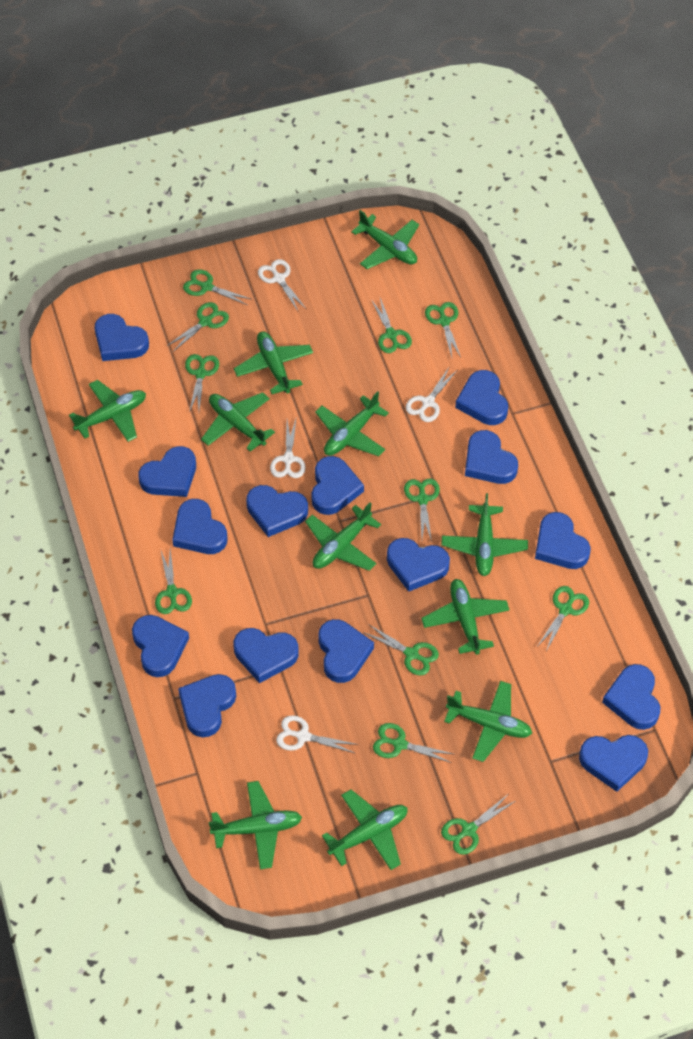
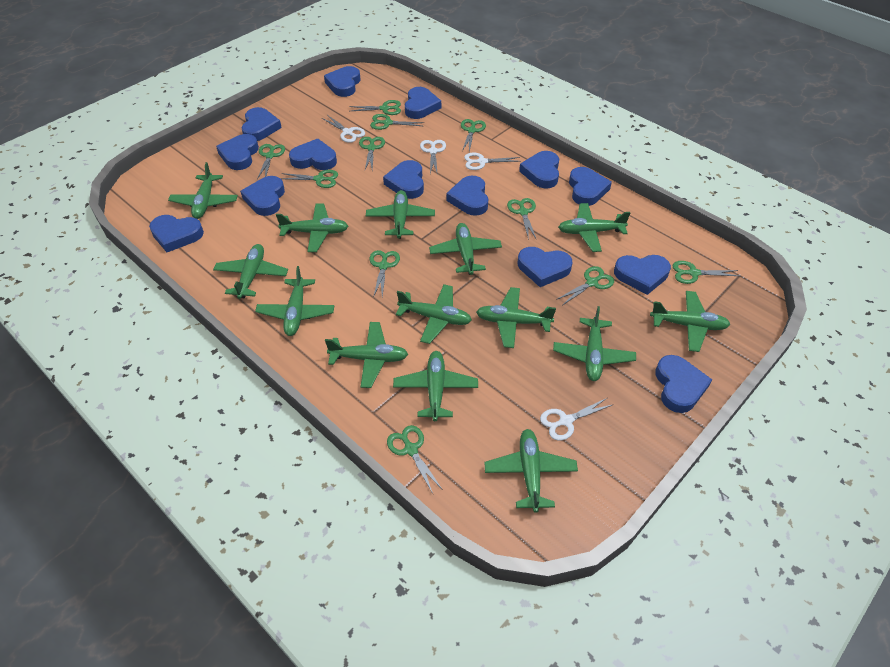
blue heart: [95,314,149,361] [132,615,189,677] [138,446,196,497] [172,499,228,554] [178,674,236,737] [233,628,299,683] [246,485,308,537] [311,456,364,515] [318,619,374,683] [387,538,450,592] [455,370,508,425] [465,430,518,484] [535,512,590,569] [579,735,648,792] [602,664,660,730] = 15 -> [149,215,204,252] [216,134,259,170] [240,176,285,216] [242,107,282,141] [289,138,337,170] [324,66,360,97] [383,160,424,199] [405,87,441,119] [446,176,488,216] [518,247,573,287] [519,151,559,188] [569,167,612,206] [614,255,671,295] [655,355,712,413] = 14
green plane: [69,380,146,442] [201,392,275,452] [209,781,302,869] [234,331,313,394] [305,502,381,571] [315,391,389,456] [322,789,407,870] [351,210,419,269] [421,579,509,655] [441,493,528,576] [444,681,532,762] = 11 -> [168,162,238,219] [213,244,288,299] [255,266,334,336] [276,204,348,252] [325,322,408,388] [366,190,435,239] [393,351,478,421] [396,284,472,344] [429,223,502,275] [476,287,556,348] [484,429,578,513] [553,306,636,381] [558,203,630,252] [650,291,730,352] = 14

